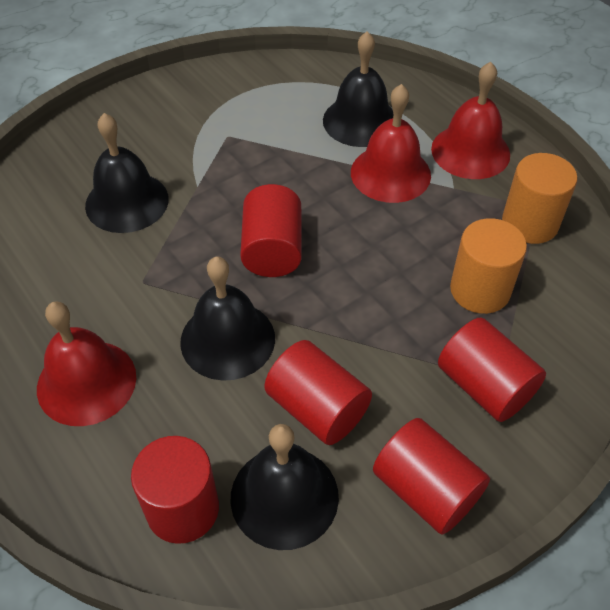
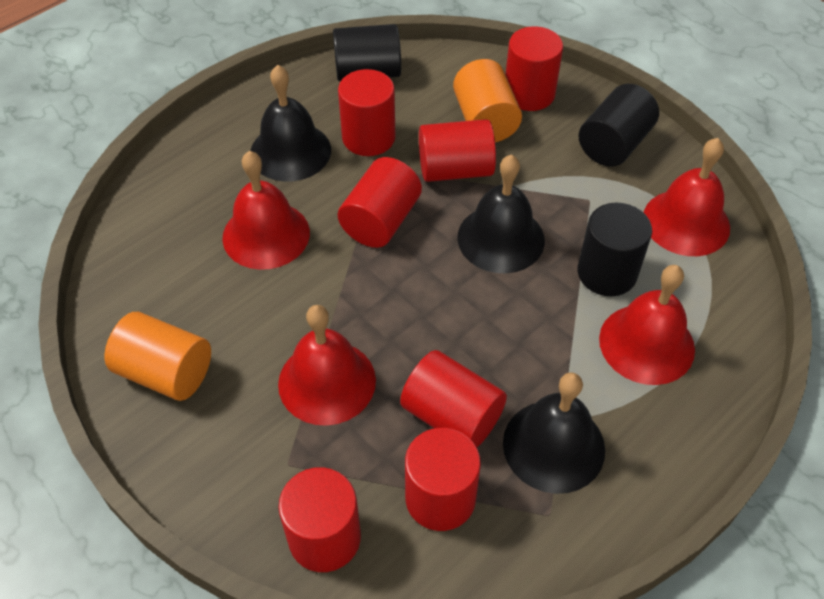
black bell: [85,113,169,233] [180,257,275,381] [230,424,339,550] [323,31,393,147] = 4 -> [250,65,331,182] [457,155,545,273] [503,372,605,494] = 3
black cylinder: none = 0 -> [333,24,401,81] [577,203,652,296] [579,84,659,167] = 3
red bell: [37,301,136,426] [351,84,431,203] [431,62,510,179] = 3 -> [222,151,310,270] [278,305,376,426] [599,265,695,385] [644,138,730,256] = 4
red cylinder: [131,436,219,544] [240,184,302,277] [264,340,372,445] [373,418,490,535] [438,318,546,422] = 5 -> [278,467,361,572] [338,69,395,156] [338,157,422,248] [400,350,507,447] [405,428,481,531] [419,119,496,182] [506,26,563,111] = 7

